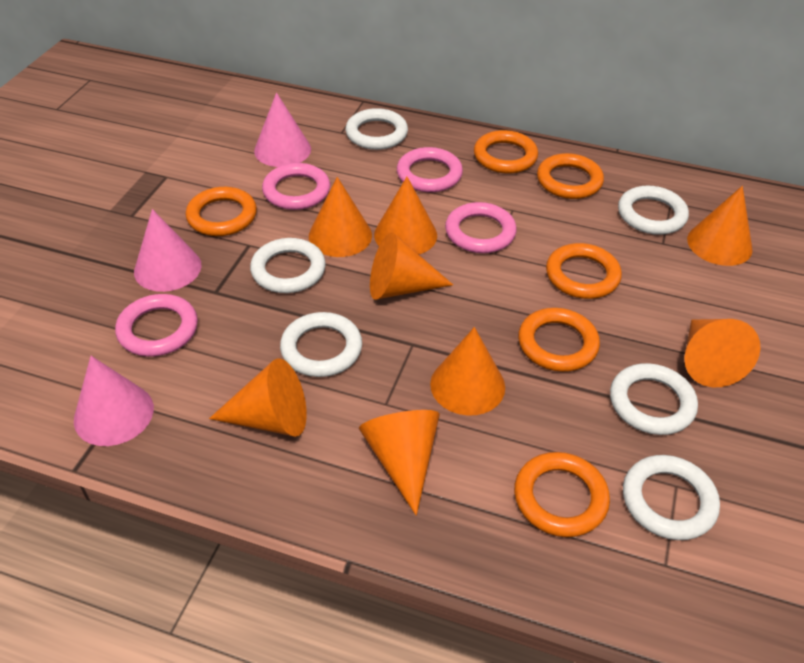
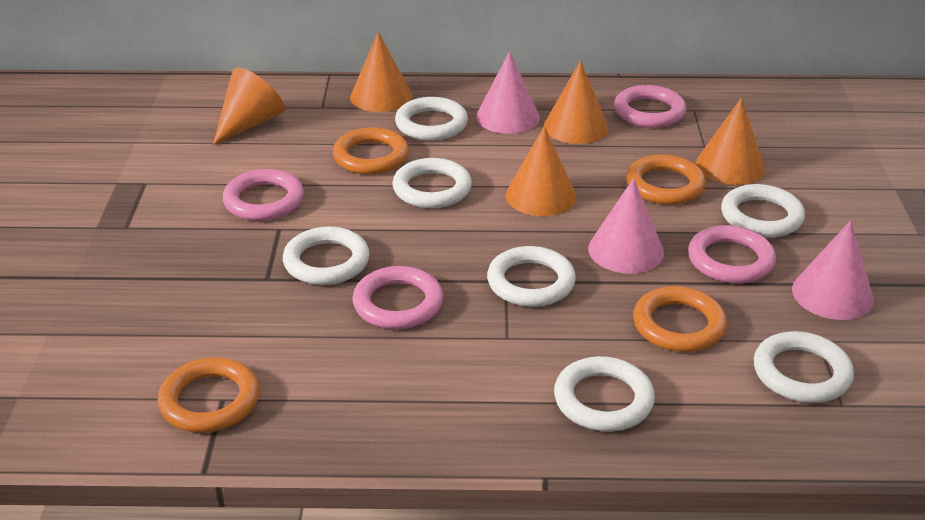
orange cone: [209,358,307,437] [309,177,372,257] [359,410,440,516] [370,232,453,300] [374,177,437,254] [430,327,505,416] [684,319,760,387] [687,186,753,266] = 8 -> [213,68,285,145] [350,32,412,112] [506,126,577,216] [544,60,609,144] [696,98,765,185] = 5
orange ring: [186,187,257,236] [474,130,538,174] [514,452,610,537] [518,308,600,372] [537,153,604,199] [546,243,622,299] = 6 -> [158,357,259,433] [333,127,409,174] [626,155,706,205] [633,286,727,352] = 4
white ring: [250,238,326,293] [280,312,362,377] [346,108,408,150] [610,363,698,435] [618,186,689,235] [623,455,720,540] = 6 -> [283,227,370,285] [392,158,472,208] [395,97,468,141] [487,246,576,307] [554,356,655,431] [721,184,805,237] [754,331,854,403] = 7

